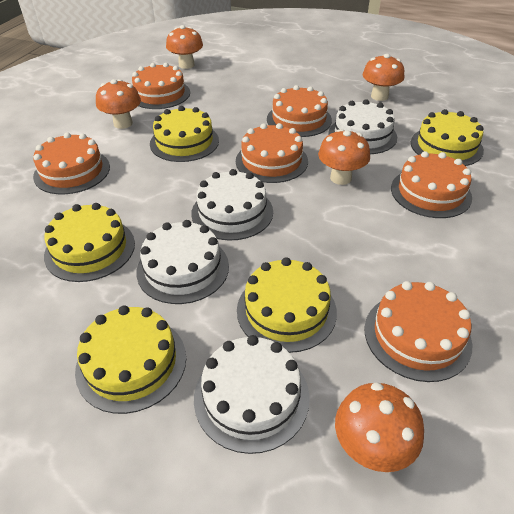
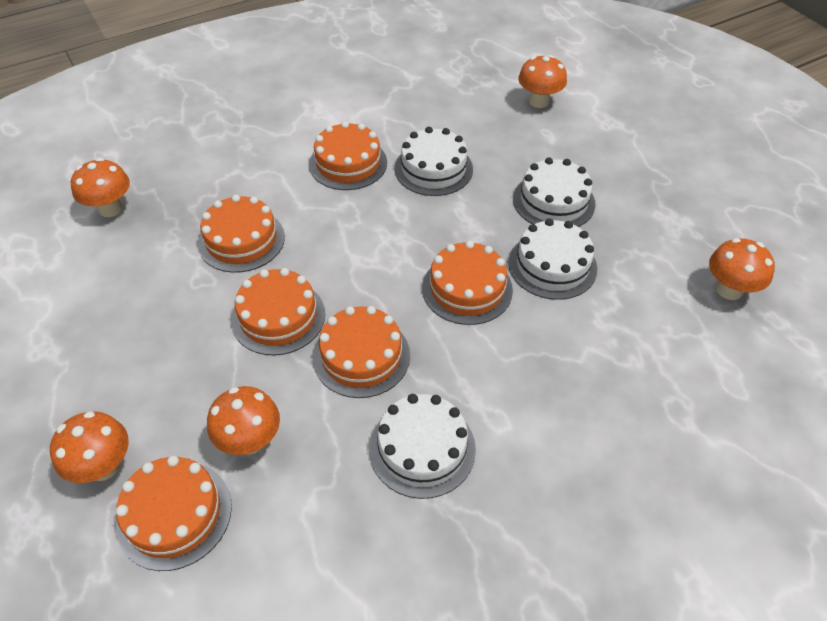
yellow cake: [44,203,135,282] [75,305,186,414] [150,106,219,162] [237,257,337,353] [411,109,484,166] = 5 -> none = 0

